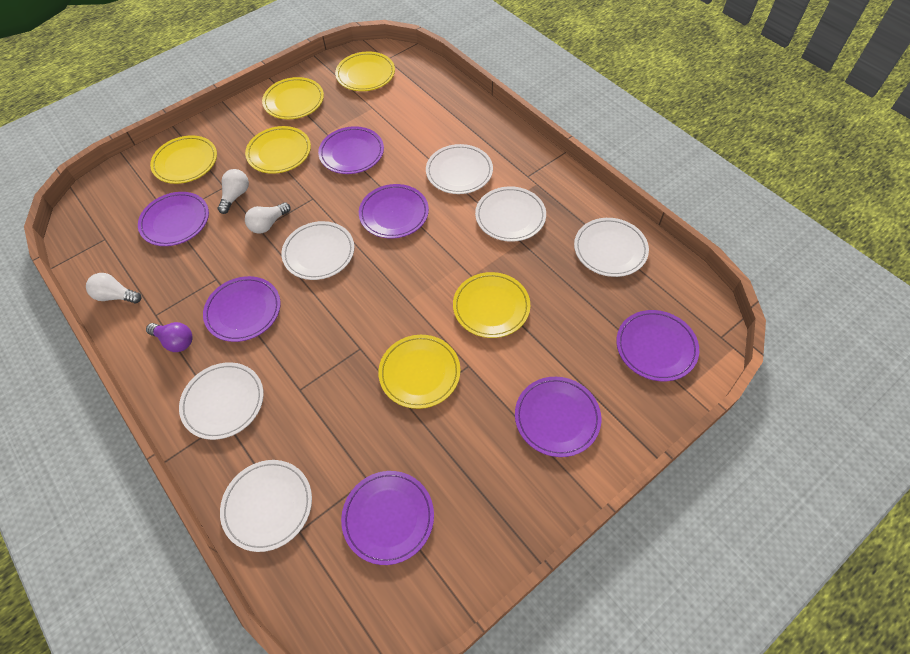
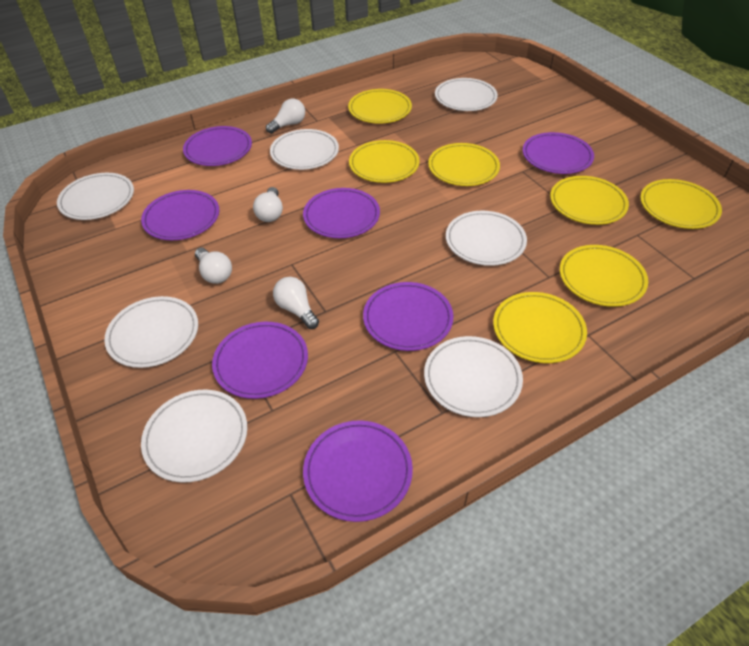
purple light bulb: [146,322,192,352] = 1 -> none = 0
white light bulb: [86,273,142,303] [218,169,249,214] [245,202,291,234] = 3 -> [195,248,232,284] [253,187,283,222] [266,98,305,134] [273,277,319,329] = 4
white plate: [179,362,264,440] [220,460,312,552] [281,221,354,280] [426,144,493,194] [475,186,546,242] [574,218,649,277] = 6 -> [57,173,134,220] [104,296,198,368] [141,390,247,482] [270,129,339,170] [424,336,523,417] [435,78,498,111] [446,211,527,266] = 7
yellow plate: [150,135,217,184] [245,126,311,174] [262,77,324,119] [335,52,395,91] [378,335,460,409] [453,272,530,338] = 6 -> [348,89,412,124] [349,140,420,183] [428,143,500,186] [493,292,587,363] [550,176,629,225] [560,245,648,307] [640,179,722,229] = 7

